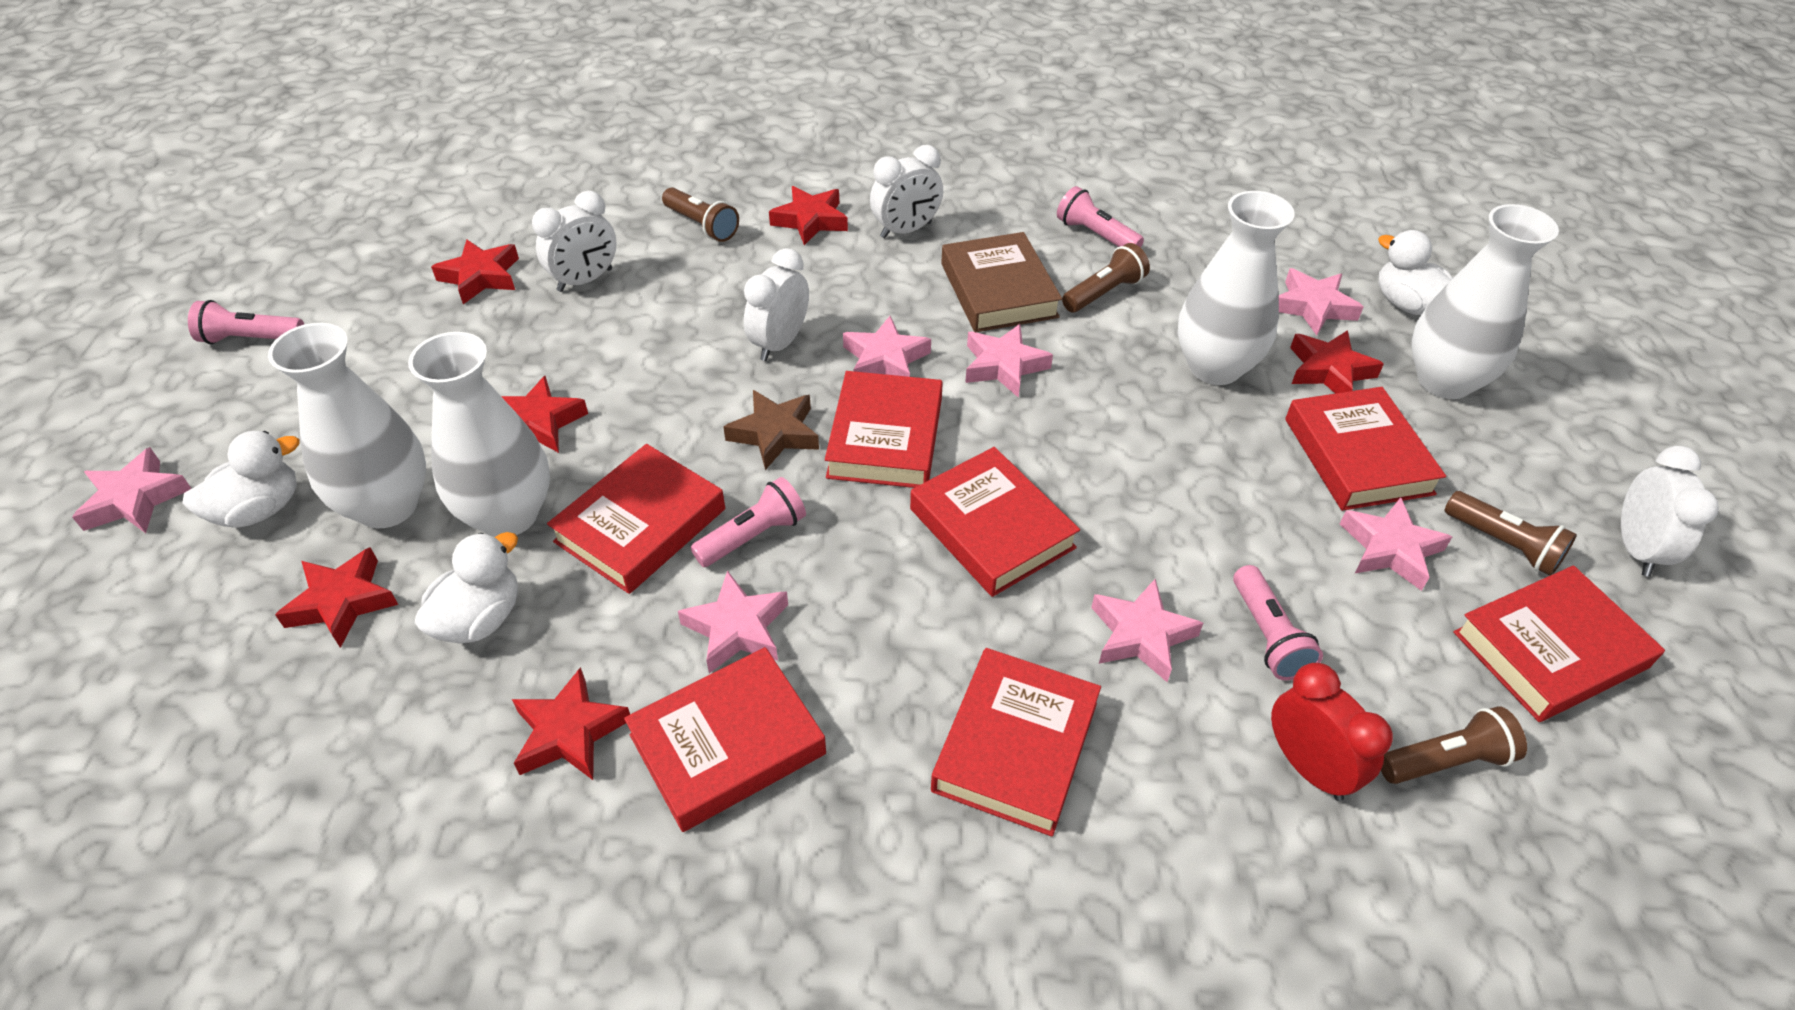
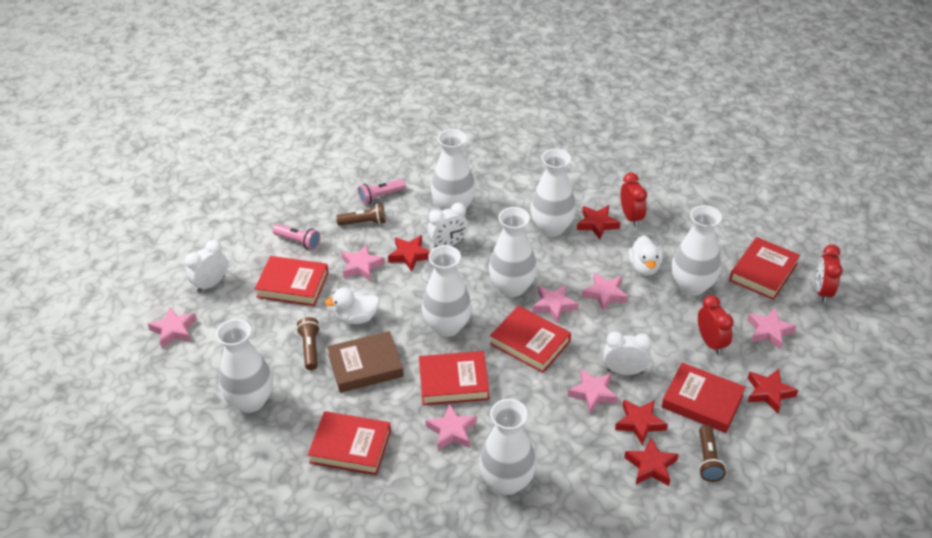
brown flashlight: [662,187,739,242] [1062,243,1150,312] [1381,706,1527,784] [1445,491,1577,576] = 4 -> [296,317,320,370] [336,204,386,226] [699,425,726,482] = 3
brown star: [723,390,819,470] = 1 -> none = 0
pink flashlight: [188,300,304,344] [690,477,806,567] [1057,186,1144,248] [1233,565,1323,680] = 4 -> [273,224,321,250] [358,179,405,204] = 2
red book: [547,444,725,594] [624,647,826,832] [825,371,943,488] [910,447,1080,597] [931,648,1101,837] [1285,387,1446,511] [1453,565,1665,722] = 7 -> [255,256,329,306] [308,411,391,475] [419,351,489,405] [490,306,571,373] [662,363,746,433] [729,237,800,300] = 6
red clock: [1271,663,1393,801] = 1 -> [621,173,647,227] [698,295,734,355] [816,245,843,303] = 3
red star: [275,547,398,648] [431,240,519,304] [501,376,588,453] [512,667,630,780] [769,186,848,245] [1290,330,1384,394] = 6 -> [388,235,430,272] [577,205,620,240] [615,399,668,446] [624,438,679,486] [748,369,798,413] = 5
white clock: [532,191,617,292] [744,248,809,361] [870,145,943,238] [1621,446,1719,577] = 4 -> [185,240,228,293] [427,203,468,248] [604,332,652,375] = 3
white duck: [182,431,299,528] [415,532,518,644] [1378,230,1453,315] = 3 -> [325,288,380,324] [628,235,662,276] = 2
white vase: [268,323,426,528] [408,332,550,537] [1178,191,1295,385] [1412,204,1559,399] = 4 -> [216,319,273,413] [422,245,472,337] [431,129,476,211] [479,399,536,495] [489,207,537,297] [530,149,576,236] [672,205,722,296] = 7

